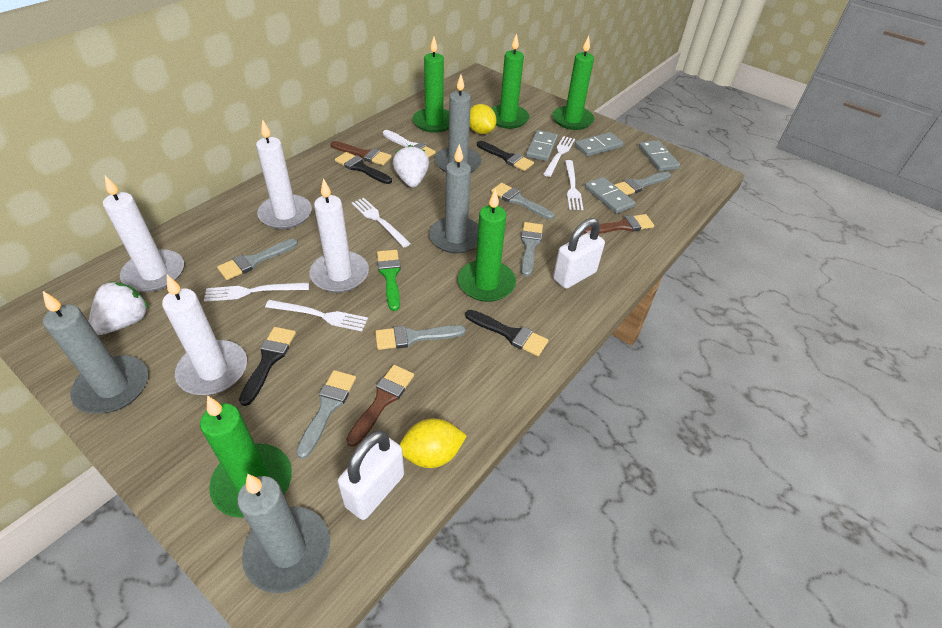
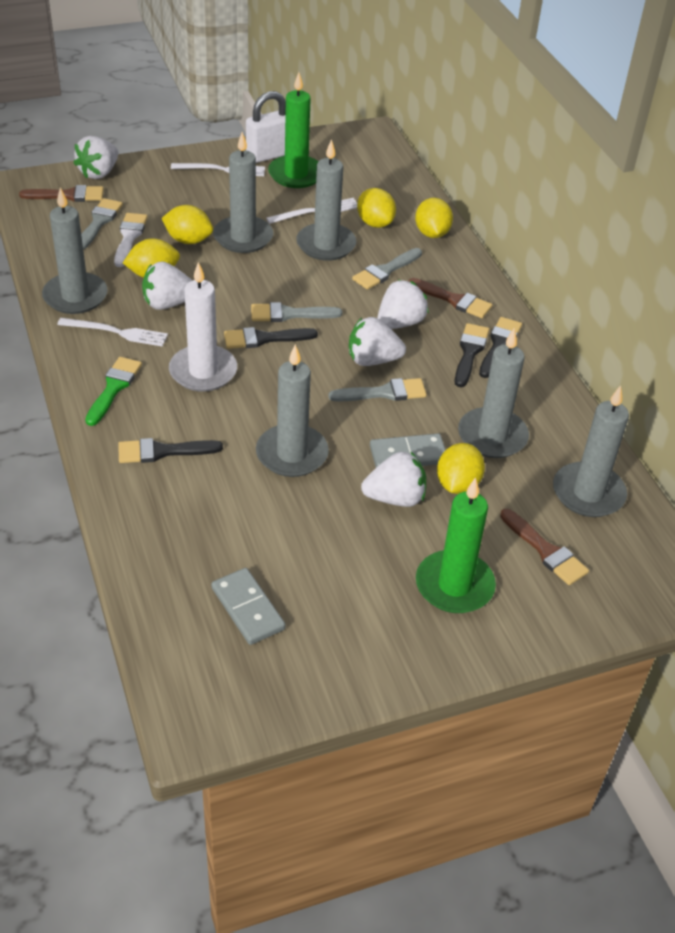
green candle: [200,396,292,518] [413,37,449,133] [458,189,516,302] [492,33,530,129] [552,36,594,130] = 5 -> [268,72,319,188] [416,477,496,613] = 2
grey brush: [217,239,298,280] [296,370,356,459] [375,325,466,350] [491,183,554,220] [521,222,543,277] [615,171,671,195] = 6 -> [81,198,123,250] [251,302,342,322] [329,378,427,401] [352,248,422,290] = 4
grey candle: [43,291,148,414] [237,474,330,593] [429,144,478,254] [435,74,482,173] = 4 -> [42,187,108,314] [213,132,273,253] [256,344,329,477] [296,139,357,261] [458,328,529,458] [553,385,629,517] = 6
grey domino: [526,130,558,161] [575,132,624,157] [585,177,636,214] [639,140,680,171] = 4 -> [211,568,286,645] [370,433,446,467] = 2
white candle: [103,175,184,292] [162,275,247,395] [256,119,312,229] [309,178,369,293] = 4 -> [169,262,237,392] = 1
white fork: [204,283,309,302] [265,300,368,331] [352,198,411,247] [543,136,575,177] [565,160,583,210] = 5 -> [57,318,168,347] [171,163,265,176] [266,198,357,224] = 3
white padlock: [338,431,404,520] [553,218,605,289] = 2 -> [246,91,286,163] = 1
white strawberry: [89,281,149,335] [393,145,429,188] = 2 -> [74,136,118,179] [142,261,193,310] [349,317,406,366] [361,452,426,507] [377,280,429,329] = 5
yellow lemon: [399,419,467,468] [470,104,497,134] = 2 -> [123,238,180,278] [161,205,213,244] [357,188,396,228] [415,198,453,238] [437,443,485,494] = 5

